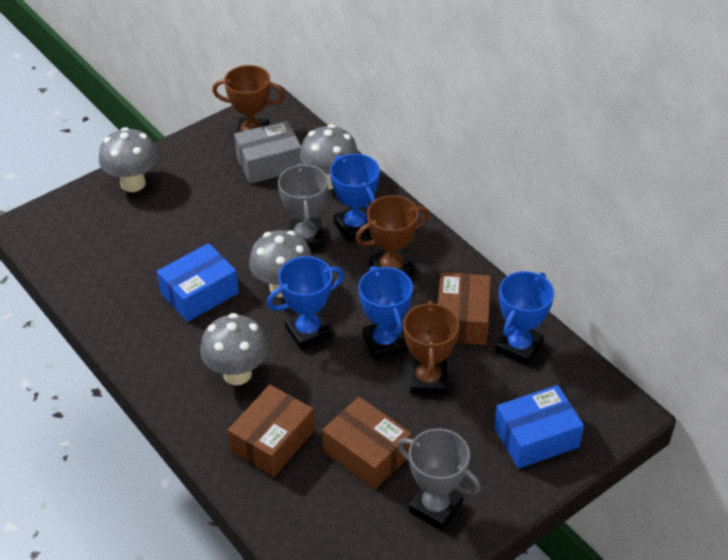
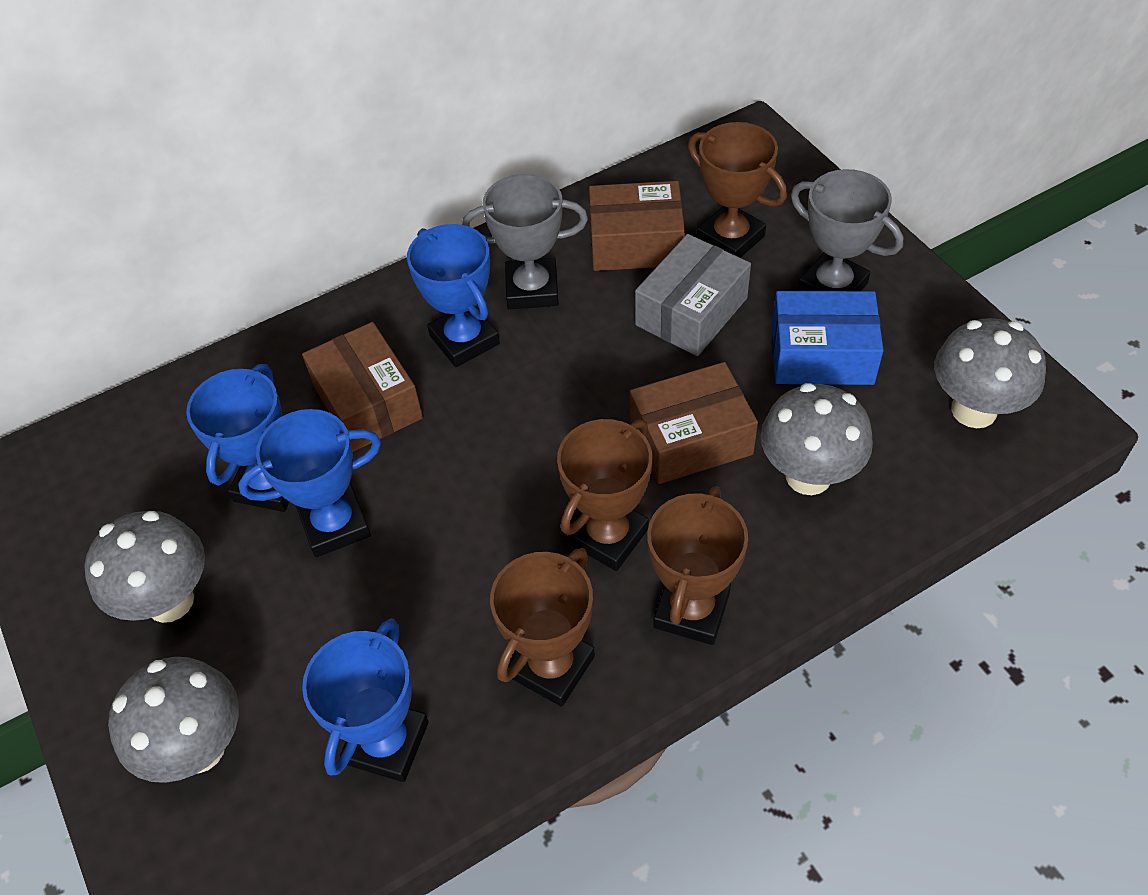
blue box: [157,243,239,322] [494,385,584,469] = 2 -> [772,291,884,385] = 1
brown trophy: [212,65,285,141] [355,195,429,277] [403,301,459,395] = 3 -> [490,548,595,707] [557,419,652,571] [647,486,748,645] [688,122,787,258] = 4

